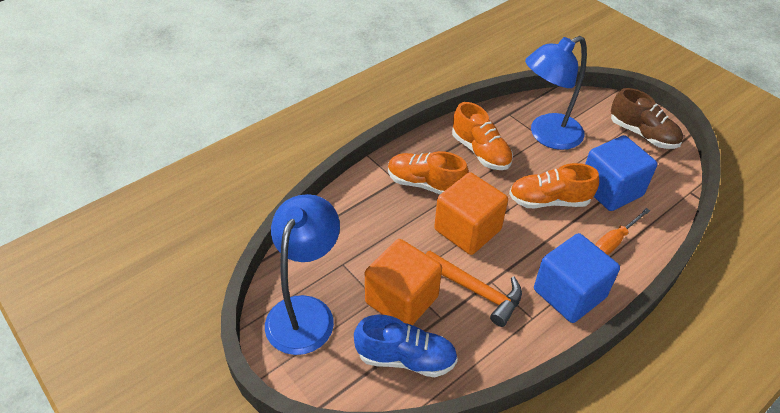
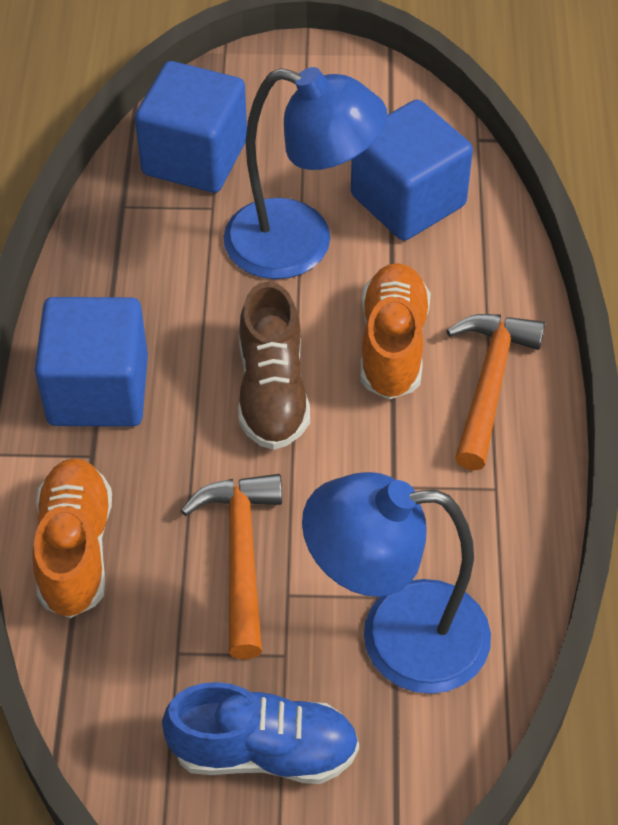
blue cube: [534,233,620,323] [585,135,657,211] = 2 -> [35,297,148,427] [135,61,247,193] [351,99,473,241] = 3
orange cube: [365,239,442,325] [434,172,508,255] = 2 -> none = 0
orange hammer: [426,251,522,327] = 1 -> [181,474,282,659] [446,314,545,471] = 2
orange screwdriver: [595,208,650,255] = 1 -> none = 0
orange shoe: [388,151,469,194] [452,102,513,170] [509,163,599,208] = 3 -> [32,458,112,618] [360,263,430,400] = 2

